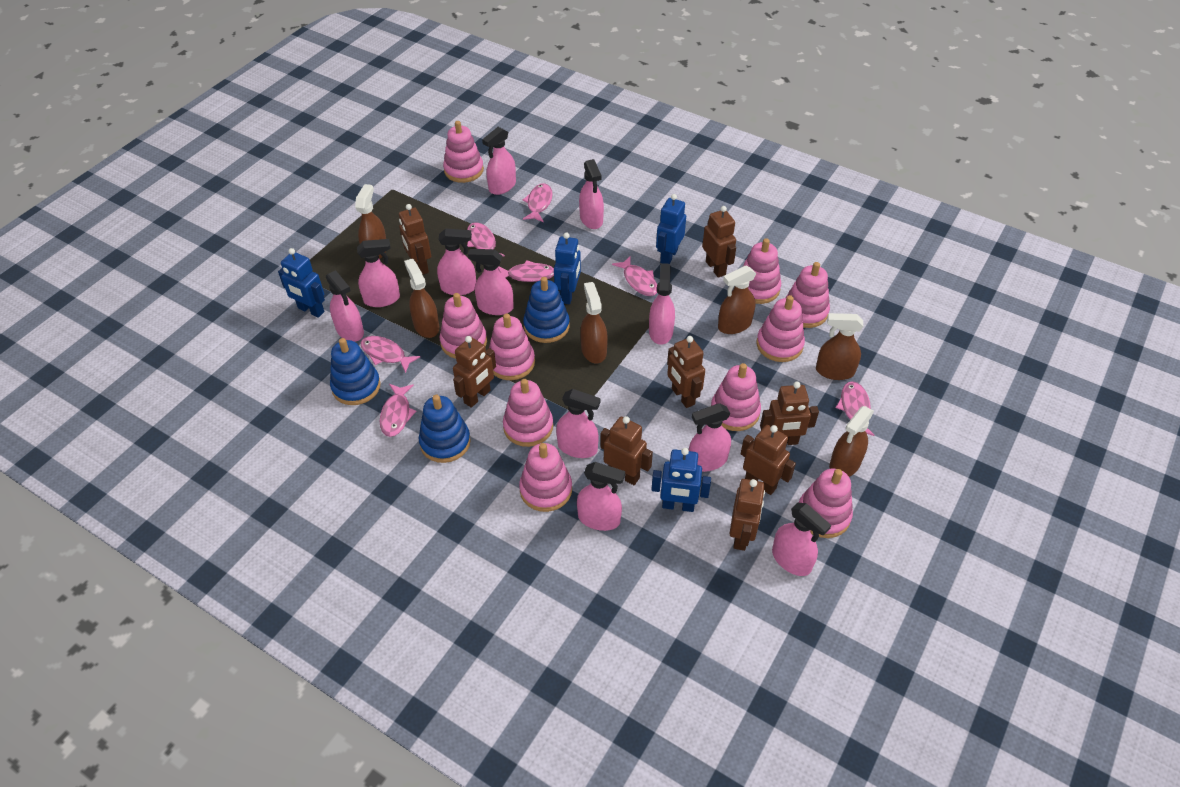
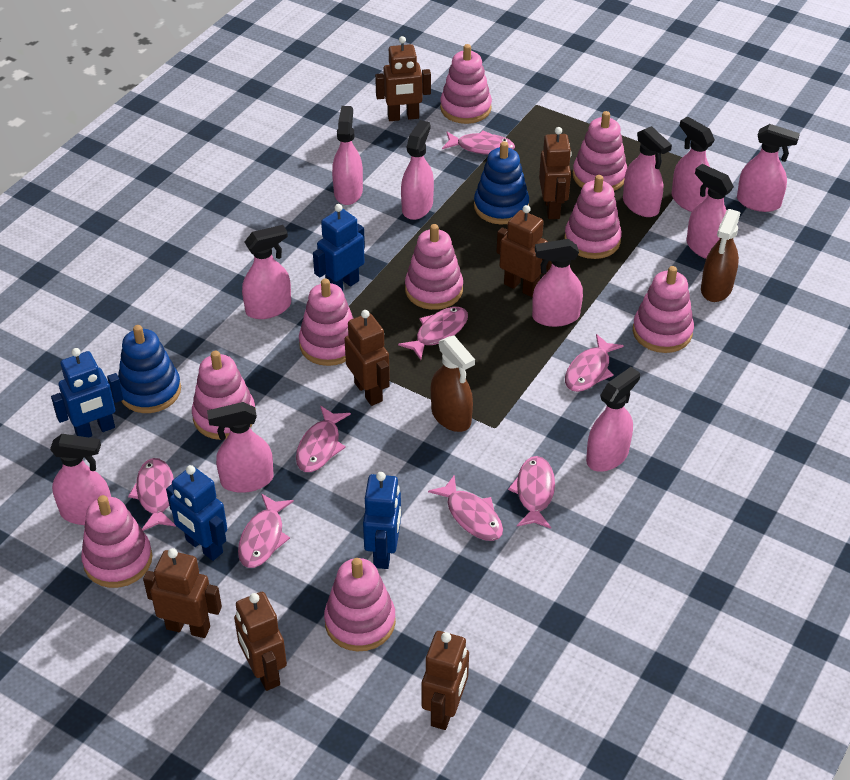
blue stacking toy: [330,338,381,405] [419,395,471,463] [523,277,570,343] = 3 -> [118,325,181,413] [474,141,529,225] = 2
brown robot: [399,204,431,275] [453,336,496,408] [600,416,653,485] [667,336,705,408] [702,206,736,278] [729,479,765,551] [741,425,796,495] [760,381,819,445] = 8 -> [143,548,222,638] [234,592,287,691] [345,310,390,406] [375,36,431,121] [422,631,469,730] [496,205,552,297] [539,127,572,219] = 7
brown spray bottle: [355,184,386,259] [404,258,439,338] [580,282,608,364] [718,265,756,334] [816,313,863,380] [829,406,874,477] = 6 -> [431,336,475,432] [701,209,740,302] = 2
pink fish: [360,336,420,373] [380,384,416,437] [467,222,505,257] [498,260,554,282] [522,183,553,222] [612,256,657,296] [836,381,874,436] = 7 -> [128,458,176,531] [238,494,294,568] [296,406,351,472] [398,307,468,360] [428,475,503,541] [442,130,515,155] [508,456,555,529] [565,334,624,392] = 8
pink stacking toy: [440,293,487,359] [443,121,484,183] [489,313,535,380] [503,379,553,447] [519,443,572,512] [711,363,761,431] [742,238,781,304] [757,295,805,362] [785,262,830,328] [799,469,853,538] = 10 -> [81,495,152,588] [192,351,256,440] [299,278,354,366] [324,558,396,652] [405,224,463,310] [440,44,492,124] [564,175,622,259] [573,111,627,191] [633,266,694,353] = 9

